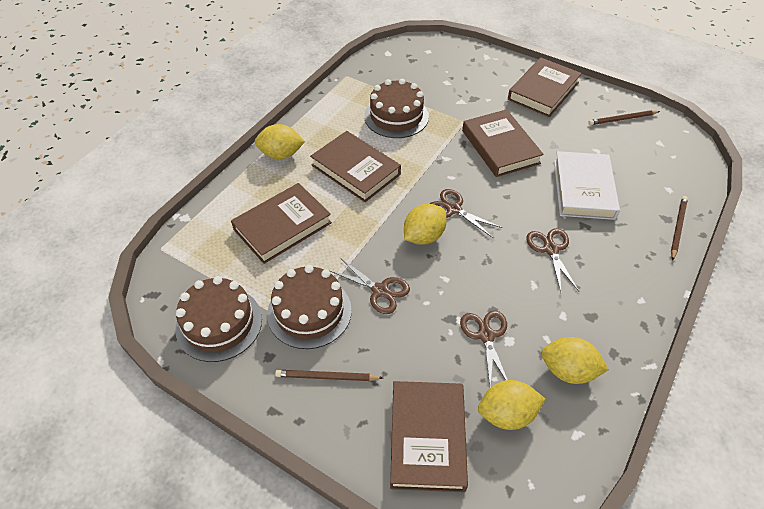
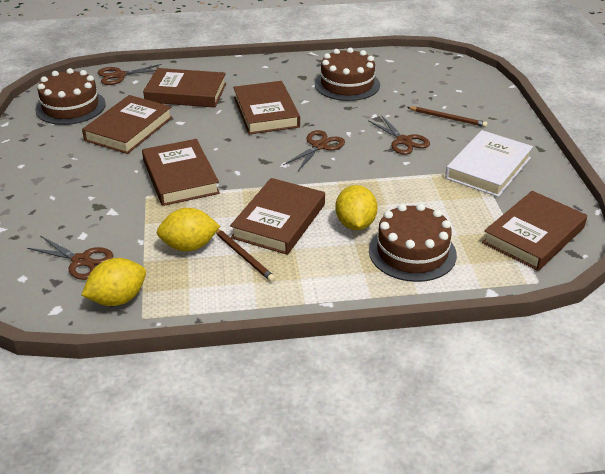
brown book: [231,183,332,264] [310,131,401,202] [390,381,468,492] [462,109,544,177] [508,57,582,117] = 5 -> [82,95,173,154] [142,139,220,206] [143,68,226,108] [230,178,325,255] [233,81,300,134] [482,191,587,271] = 6
brown pencil: [275,370,382,381] [588,110,660,125] [671,196,688,261] = 3 -> [216,229,275,282] [407,107,488,127] = 2
yellow lemon: [255,124,305,159] [404,204,447,245] [478,380,545,430] [541,337,609,384] = 4 -> [82,258,146,306] [157,208,220,251] [335,185,378,230] = 3

